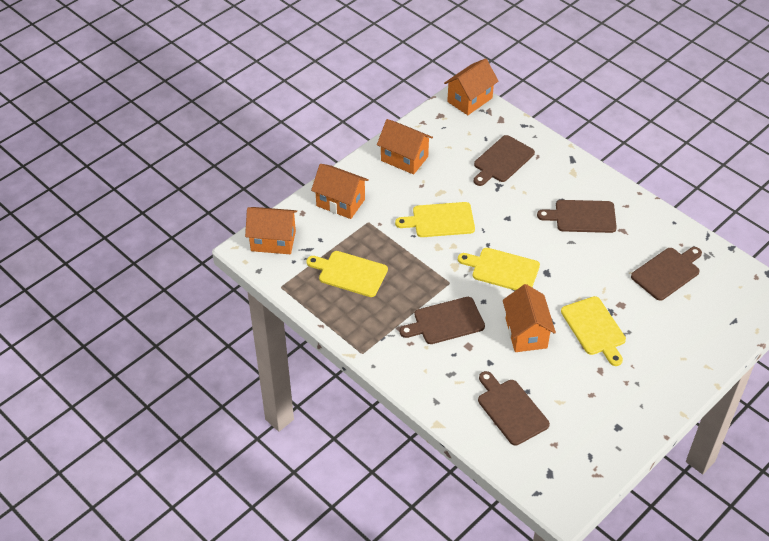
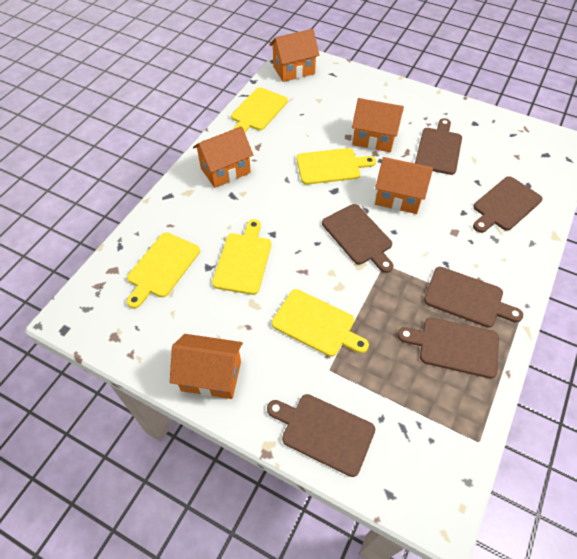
brown cutting board: [400,297,485,344] [474,135,535,186] [478,371,550,446] [537,200,617,233] [631,247,702,301] = 5 -> [267,394,375,477] [322,204,393,273] [397,317,499,378] [415,118,462,175] [424,267,523,328] [473,176,542,233] = 6
yellow cutting board: [306,251,388,297] [395,202,475,237] [458,248,540,290] [561,296,626,366] = 4 -> [127,232,200,309] [212,219,271,295] [231,87,288,132] [272,289,369,357] [296,148,376,185] = 5

